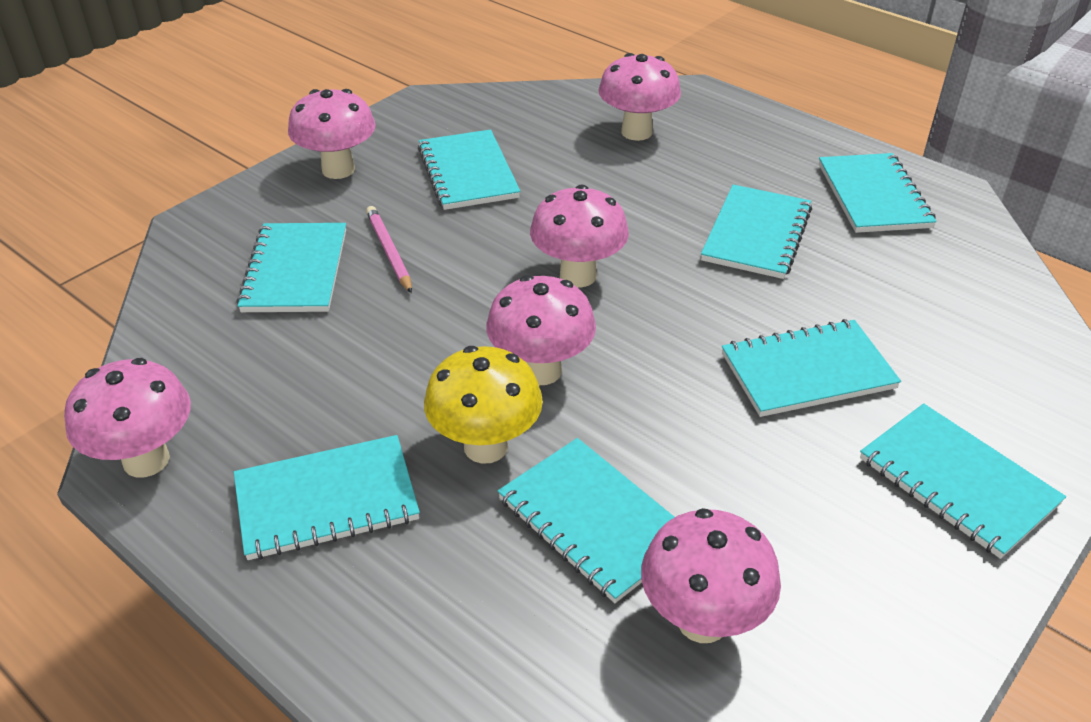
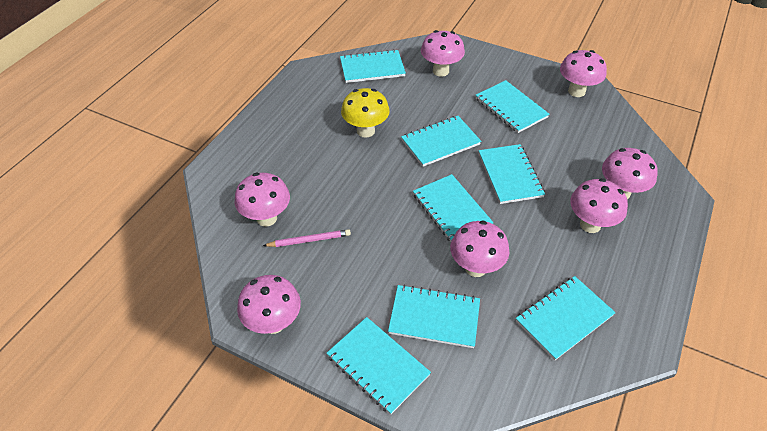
pink mushroom: [64,358,191,477] [288,89,376,179] [486,275,596,385] [530,185,629,287] [598,53,681,141] [641,508,781,643] = 6 -> [235,173,290,227] [237,275,301,334] [421,30,465,77] [450,220,509,277] [560,50,607,97] [570,178,628,233] [602,148,658,199] = 7

